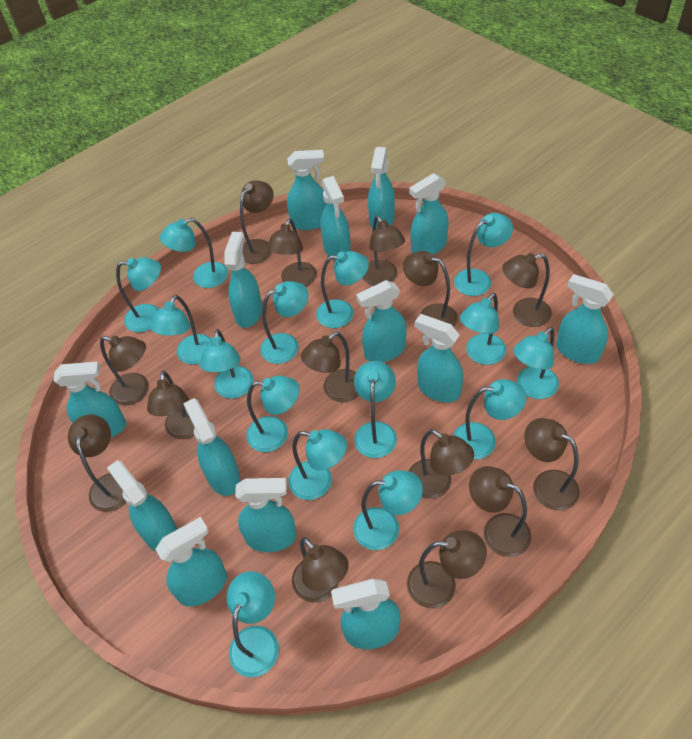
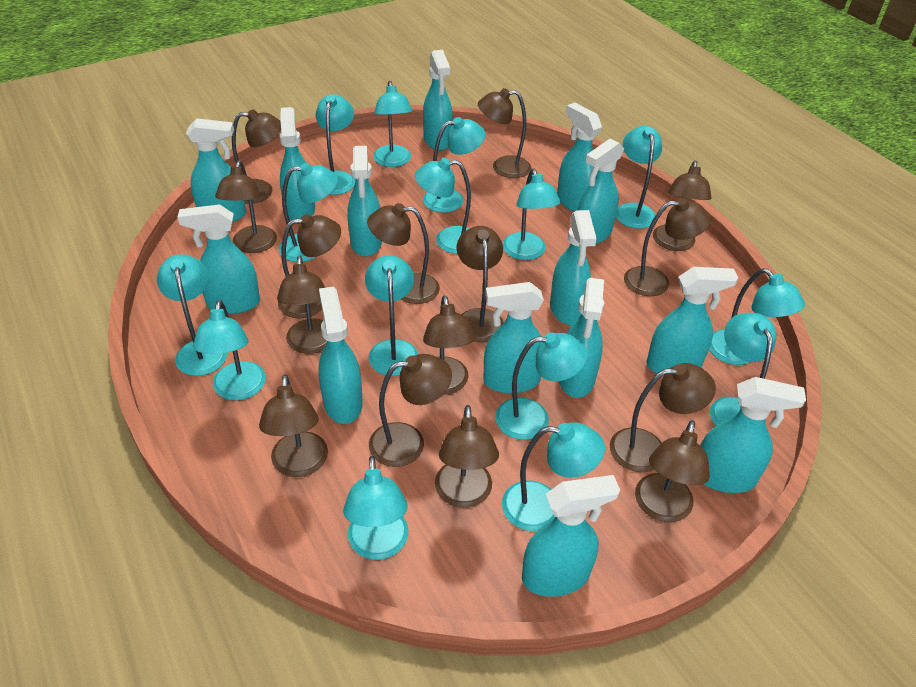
brown lamp: [68,415,126,512] [100,335,149,406] [147,371,195,439] [240,180,274,264] [267,218,317,287] [292,537,349,602] [301,332,359,402] [363,216,405,286] [403,251,458,327] [407,530,487,608] [409,429,474,499] [469,466,531,557] [502,253,552,327] [524,418,580,510] = 14 -> [215,160,277,253] [232,109,281,204] [259,374,328,477] [277,256,327,354] [278,214,341,318] [367,203,440,304] [369,354,452,467] [423,295,476,395] [435,405,499,508] [457,226,504,342] [478,88,531,178] [610,363,716,472] [624,198,711,296] [635,420,710,522] [653,161,712,251] = 15

